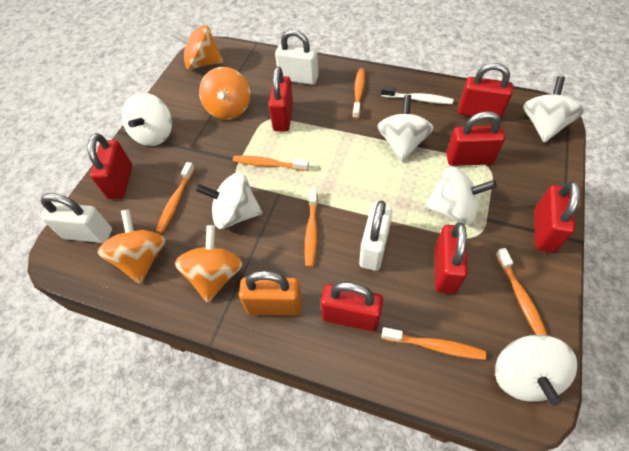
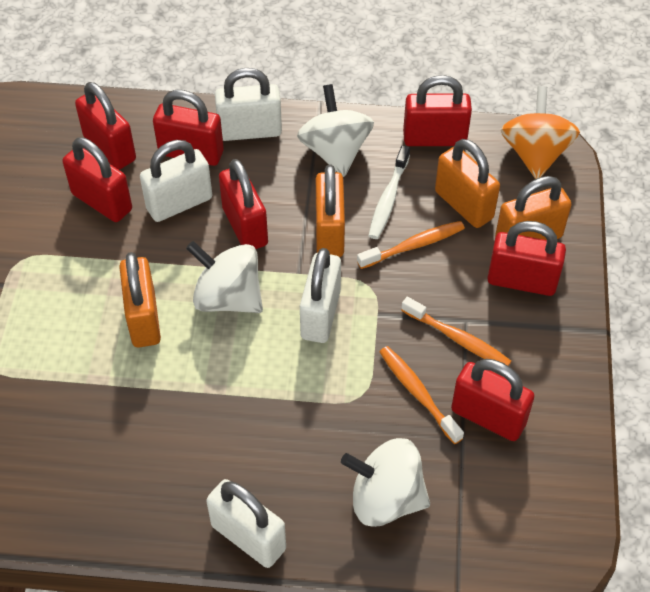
orange padlock: [239,271,302,316] = 1 -> [119,252,161,348] [316,165,345,257] [435,139,500,228] [495,176,572,240] = 4
orange spinning top: [97,209,166,284] [171,25,223,69] [175,225,243,303] [199,67,250,120] = 4 -> [501,86,580,179] = 1
orange toothbrush: [156,162,195,233] [233,156,309,171] [305,188,318,267] [352,68,365,119] [381,327,486,360] [495,248,547,335] = 6 -> [357,221,465,269] [379,346,464,444] [401,297,511,366] = 3
white padlock: [41,193,112,243] [275,29,318,85] [359,201,393,271] = 3 -> [140,140,212,222] [206,479,286,568] [215,68,282,141] [300,248,341,343] = 4
white spinning top: [122,93,172,146] [196,172,263,229] [377,95,434,162] [425,166,497,225] [495,335,577,406] [523,76,584,143] = 6 -> [186,241,263,313] [297,84,374,177] [341,438,430,527] = 3

